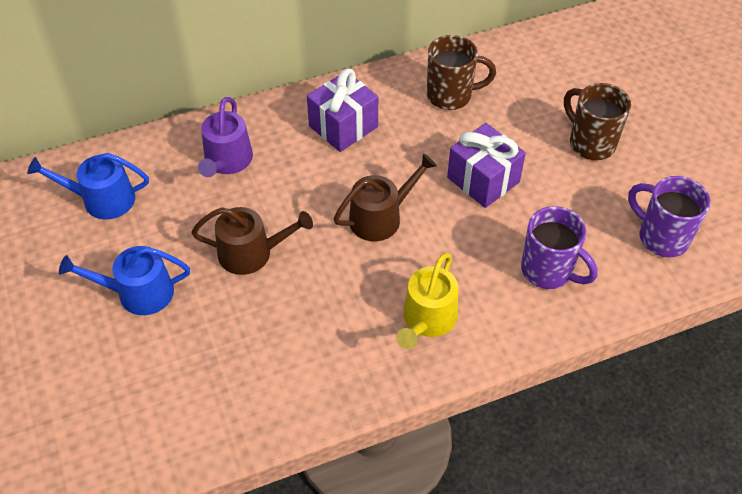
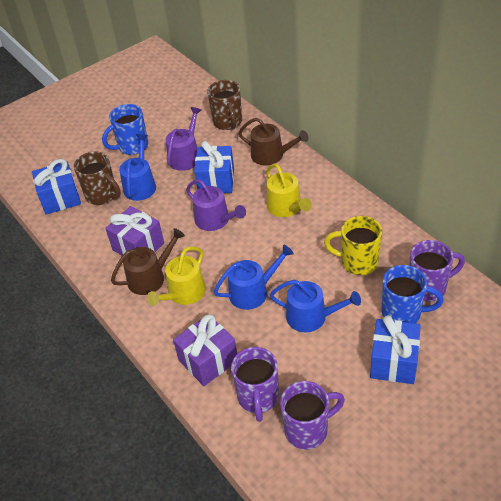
blue gift: none = 0 -> [32,159,81,215] [194,141,234,193] [370,315,421,384] = 3
blue mug: none = 0 -> [102,104,148,155] [381,265,444,324] = 2
blue watering can: [27,153,149,220] [59,246,190,315] = 2 -> [119,134,156,201] [214,245,294,310] [270,280,361,332] = 3
purple mug: [521,206,598,289] [628,176,711,257] = 2 -> [231,347,279,422] [280,381,345,450] [409,240,465,302] = 3
purple watering can: [198,97,253,177] = 1 -> [166,107,201,171] [186,179,246,231] = 2
yellow mug: none = 0 -> [324,216,382,275] = 1
yellow watering can: [397,253,458,349] = 1 -> [147,246,206,306] [266,163,312,217] = 2

